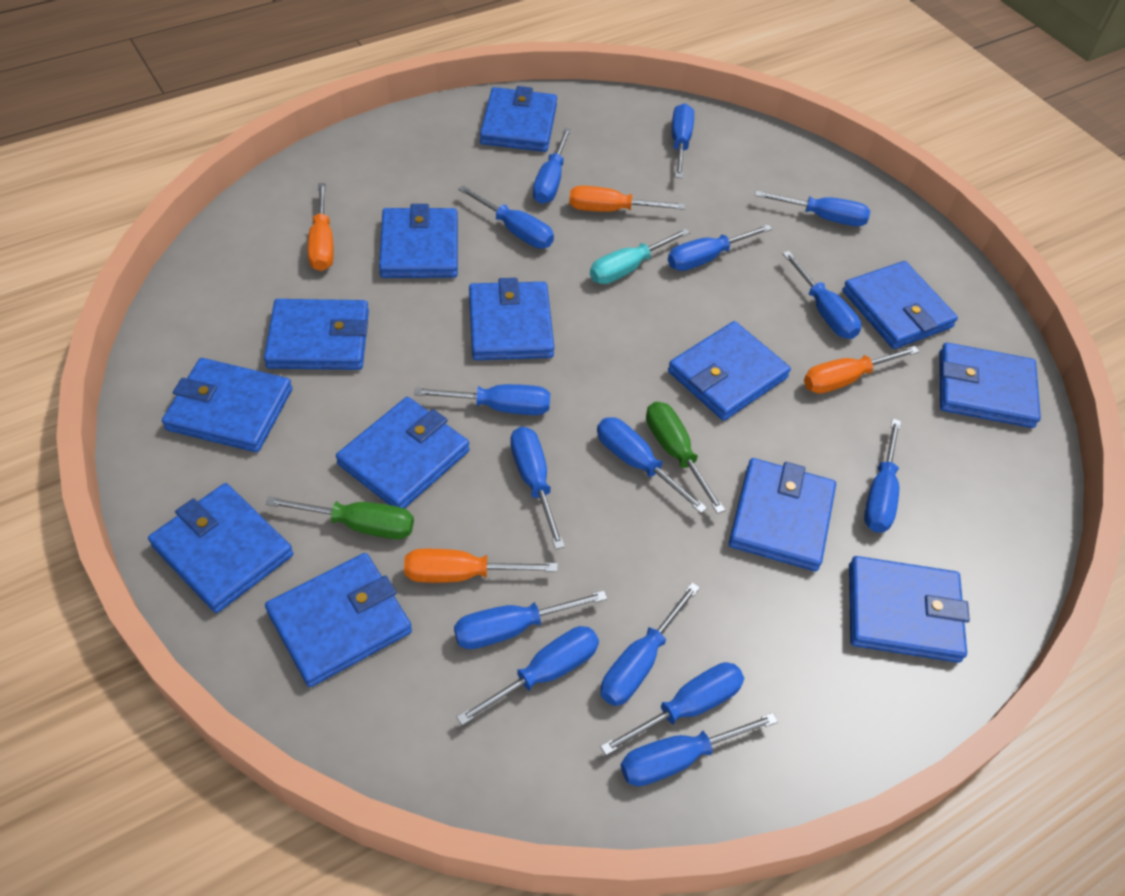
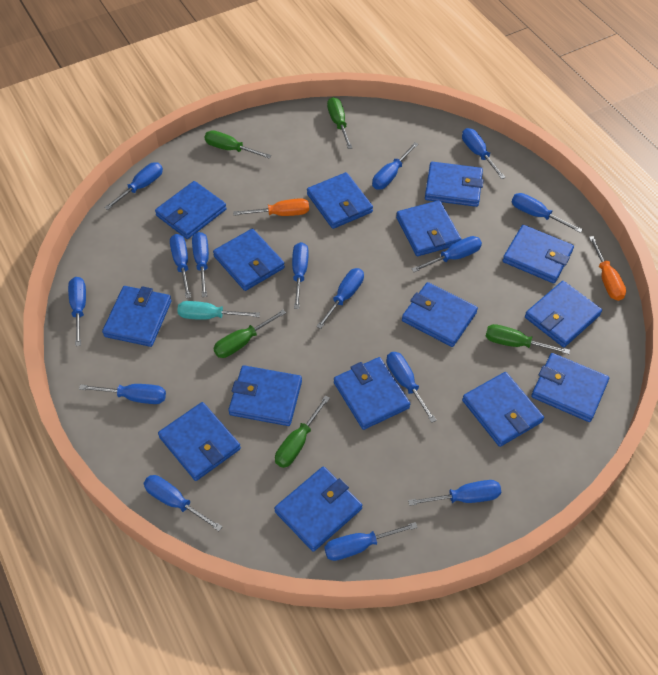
blue wallet: [148,483,293,613] [162,358,292,452] [264,299,369,370] [265,553,412,687] [336,397,470,509] [379,204,458,278] [469,278,554,360] [480,86,557,152] [668,321,791,421] [729,458,836,571] [842,261,958,349] [849,556,970,663] [939,343,1041,428] = 13 -> [102,286,172,347] [155,181,227,239] [158,402,241,481] [213,229,285,291] [228,365,302,426] [274,466,362,552] [307,172,373,229] [334,357,410,430] [396,200,461,256] [402,282,478,347] [425,162,484,207] [462,372,544,447] [503,225,574,283] [525,281,602,347] [531,353,609,422] = 15
green screwdriver: [266,496,414,539] [646,402,725,514] = 2 -> [204,130,271,159] [213,310,286,358] [275,395,330,468] [327,97,352,149] [485,324,570,354] = 5
orange screwdriver: [308,183,333,271] [404,549,558,583] [569,186,685,212] [804,346,919,394] = 4 -> [233,198,309,216] [589,236,626,301] = 2

